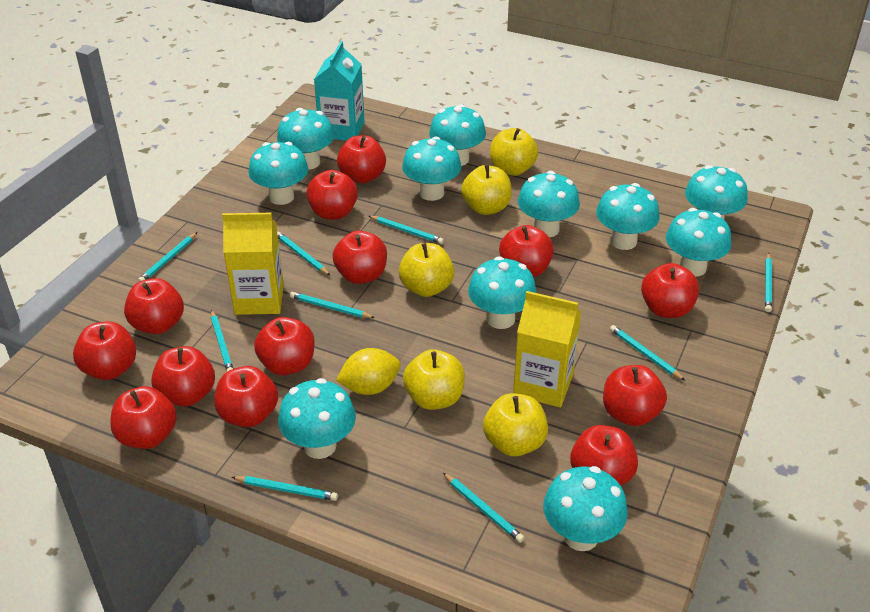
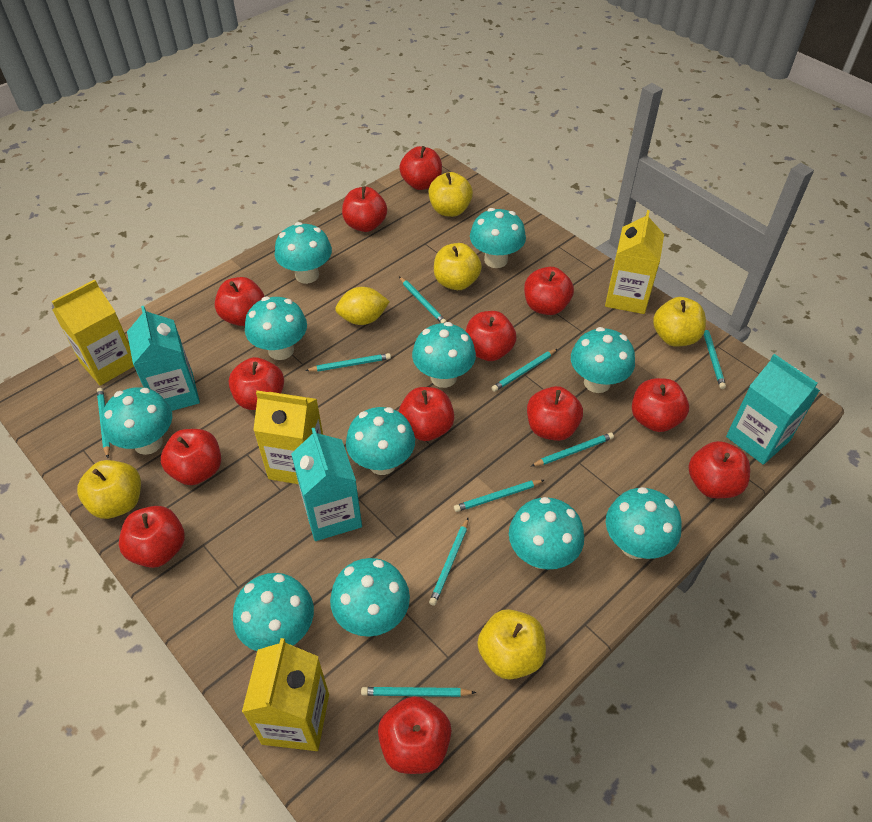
turquoise carton: [314,41,364,141] = 1 -> [127,306,200,411] [291,428,362,541] [726,354,820,465] = 3
yellow carton: [222,213,284,315] [513,291,581,408] = 2 -> [52,279,134,386] [242,638,329,751] [253,390,323,484] [605,210,664,314] = 4

